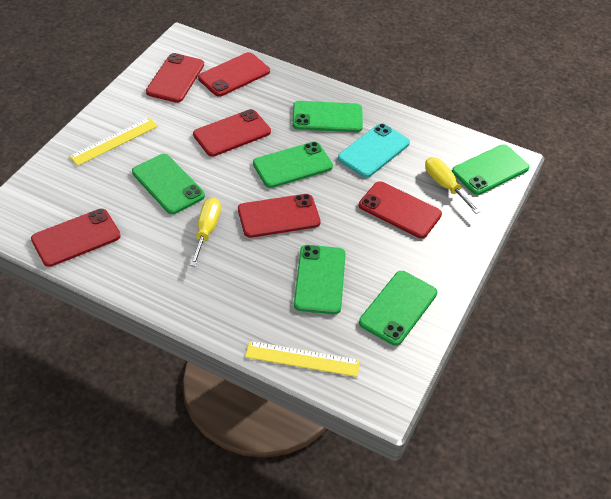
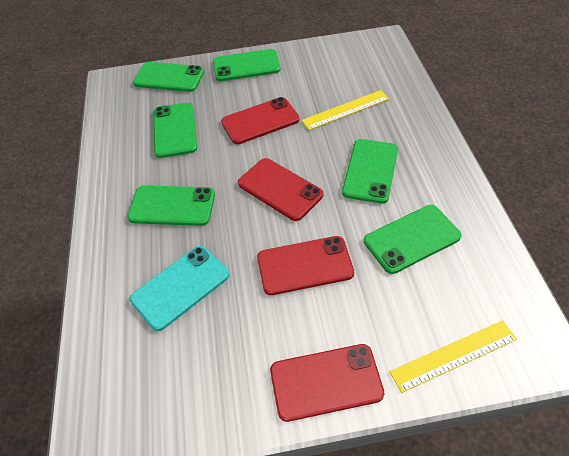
red phone: [31,209,121,267] [146,53,204,103] [193,109,271,156] [198,52,270,97] [238,194,321,238] [359,181,442,238] = 6 -> [221,97,300,144] [238,158,323,221] [257,236,354,295] [270,344,385,422] = 4
yellow screwdriver: [190,198,221,267] [425,157,480,214] = 2 -> none = 0

